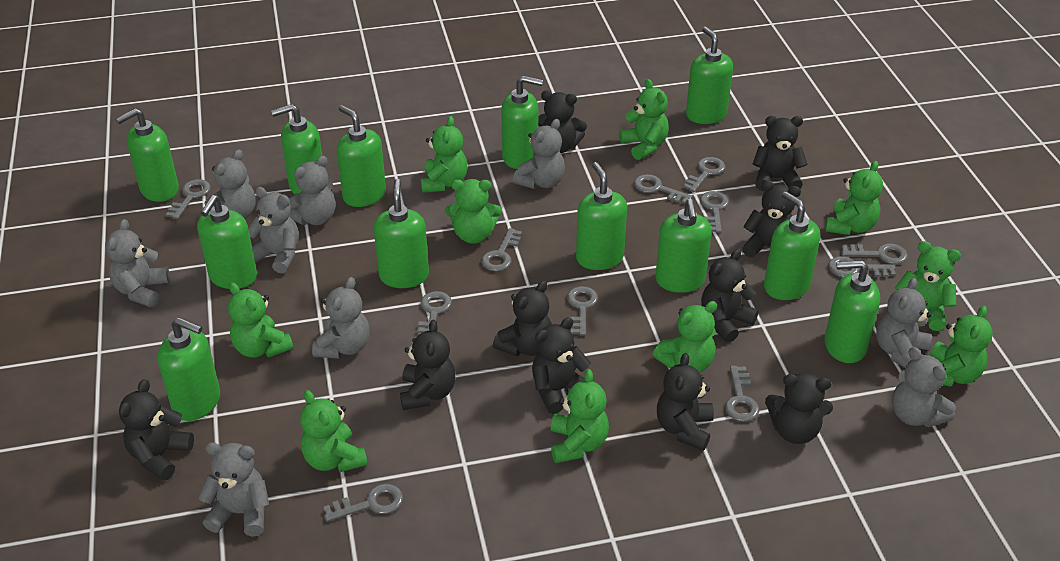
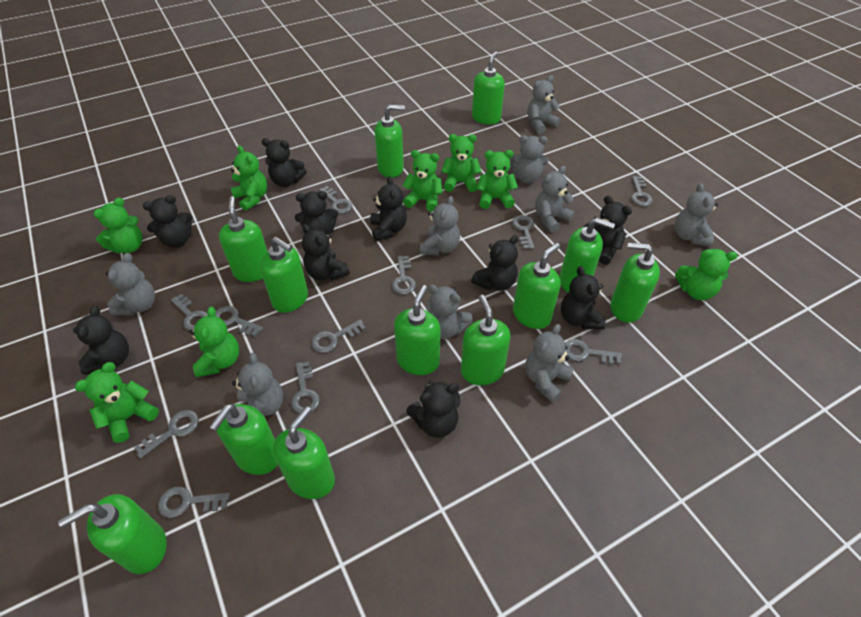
green teddy bear: [228,282,293,358] [300,390,368,473] [421,116,467,193] [445,179,502,244] [551,369,609,463] [619,79,669,160] [653,301,717,373] [825,161,883,235] [895,241,961,331] [930,306,993,387] = 10 -> [75,362,159,443] [93,198,142,253] [189,307,239,377] [230,146,267,211] [402,150,442,212] [441,134,481,192] [477,150,518,209] [675,249,738,300] = 8

